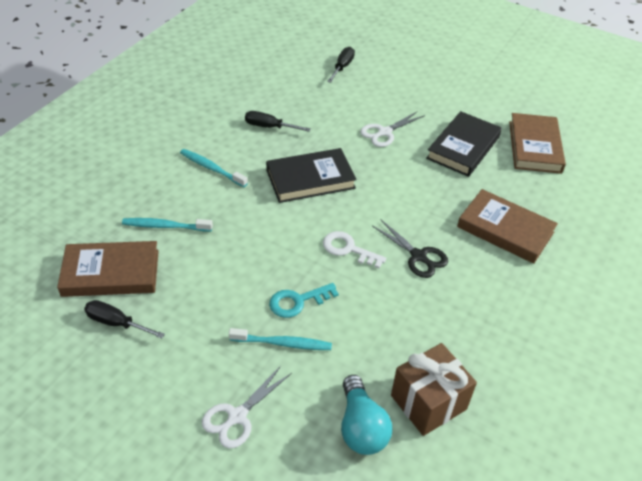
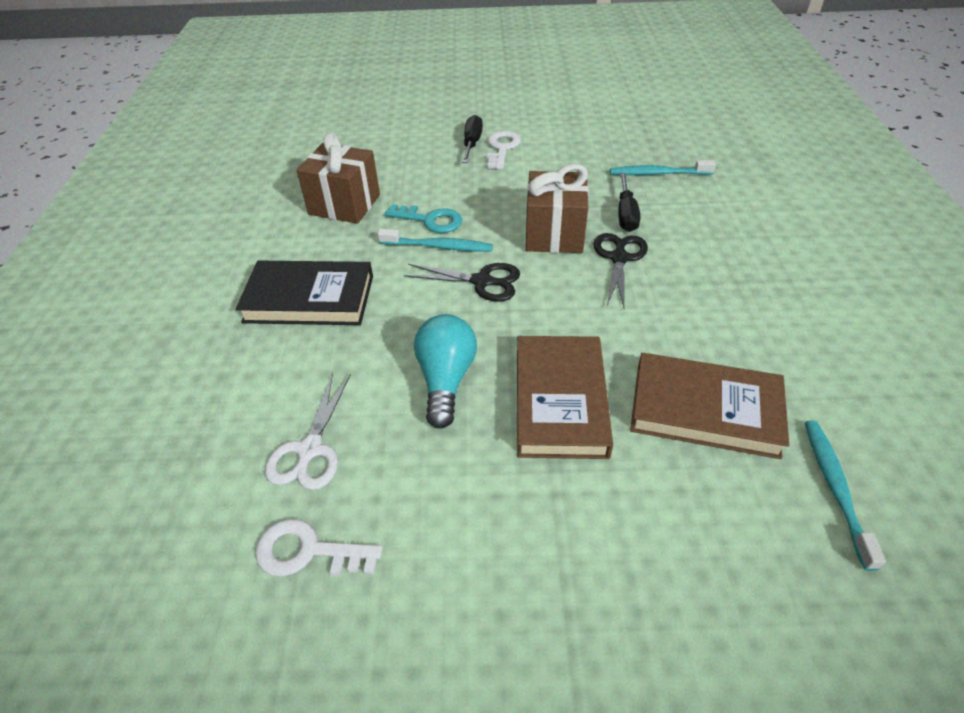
black book: [266,148,357,203] [426,111,502,177] = 2 -> [236,261,373,325] = 1
black scissors: [372,219,448,278] = 1 -> [404,263,520,302] [593,233,648,308] = 2
black screwdriver: [84,300,165,338] [245,111,311,132] [327,47,355,83] = 3 -> [462,115,483,163] [618,173,640,232] = 2
brown book: [57,241,159,297] [457,189,558,264] [509,113,566,174] = 3 -> [517,336,613,459] [630,353,789,459] = 2
brown gift: [391,343,477,436] = 1 -> [297,132,380,224] [526,164,589,253] = 2
white key: [323,231,386,268] = 1 -> [255,519,382,576] [487,131,521,170] = 2
white scissors: [202,366,292,448] [360,111,425,147] = 2 -> [265,372,351,490] = 1

